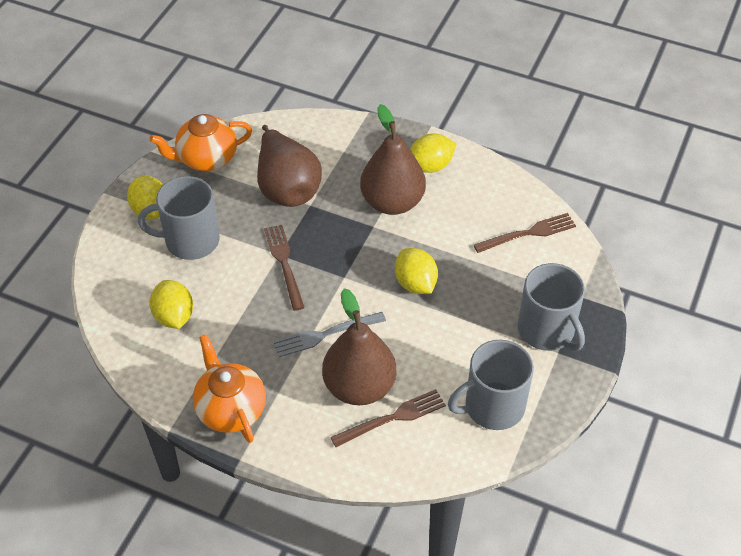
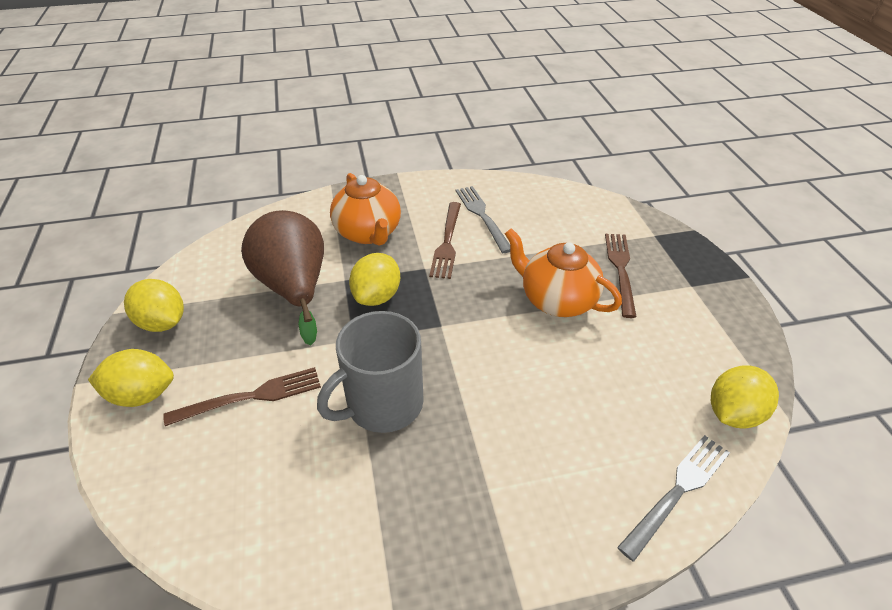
brown pear: [257,125,322,207] [322,288,396,405] [360,104,426,215] = 3 -> [241,210,324,345] = 1
grey fork: [273,312,386,357] = 1 -> [456,186,510,253] [617,435,730,562] = 2
grey mug: [138,176,220,260] [448,340,534,430] [518,263,585,351] = 3 -> [317,311,424,433] = 1

